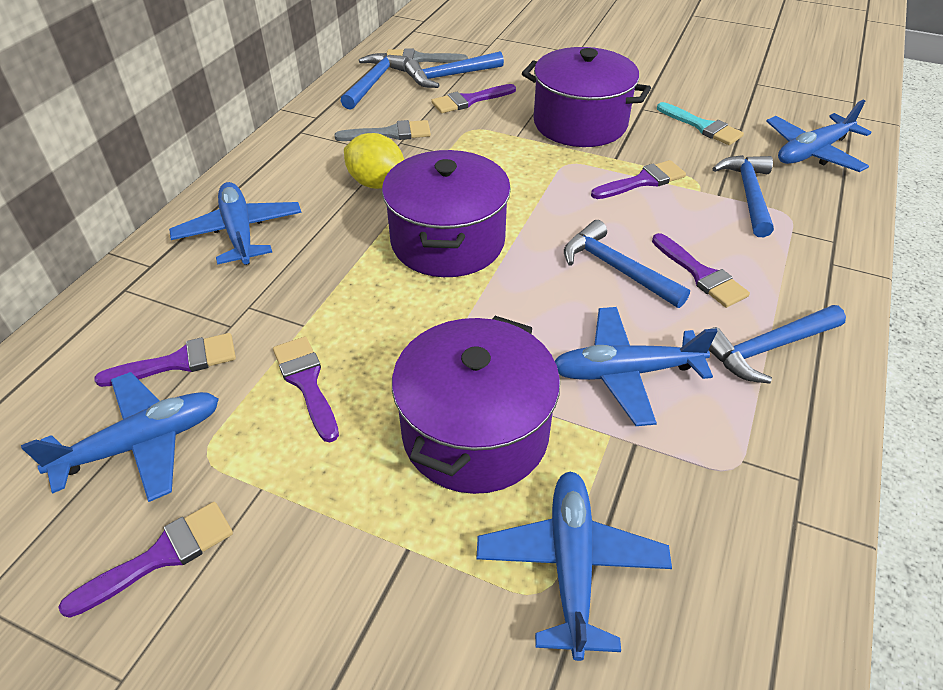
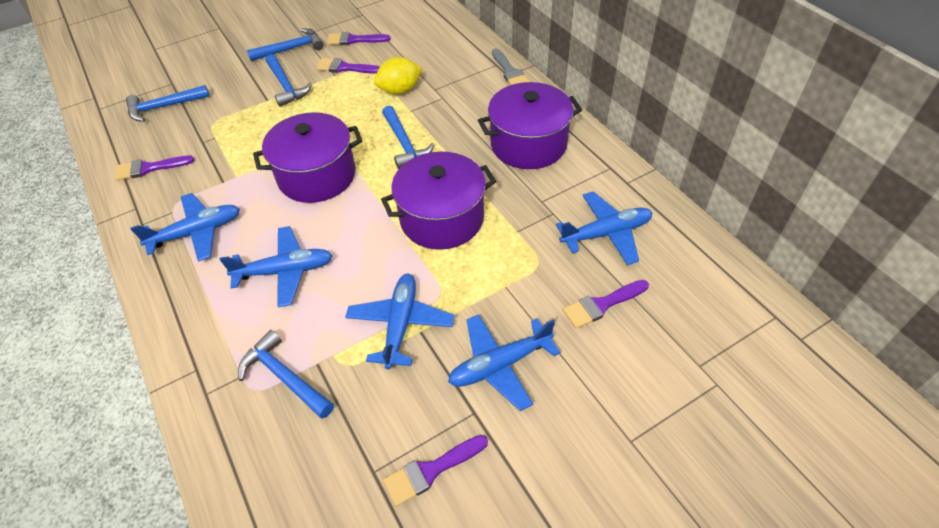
grey brush: [334,120,431,141] [387,48,468,63] = 2 -> [492,48,530,85] = 1
purple brush: [58,502,233,618] [95,333,236,387] [273,337,339,442] [431,84,516,113] [591,160,686,199] [652,233,750,308] = 6 -> [114,155,194,181] [316,58,380,74] [327,32,391,45] [383,435,488,506] [563,280,649,329] = 5
turquoise brush: [657,102,744,145] = 1 -> none = 0

